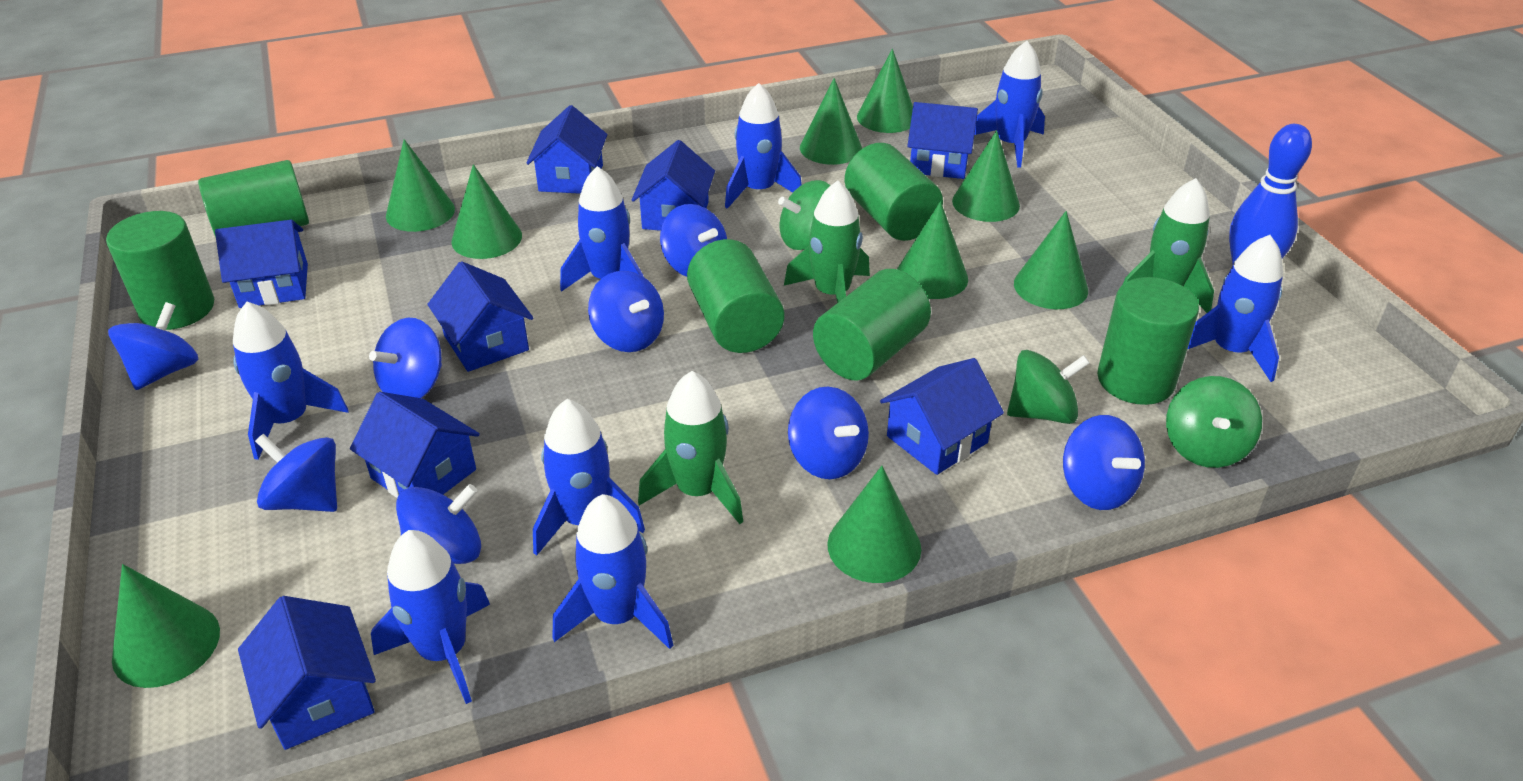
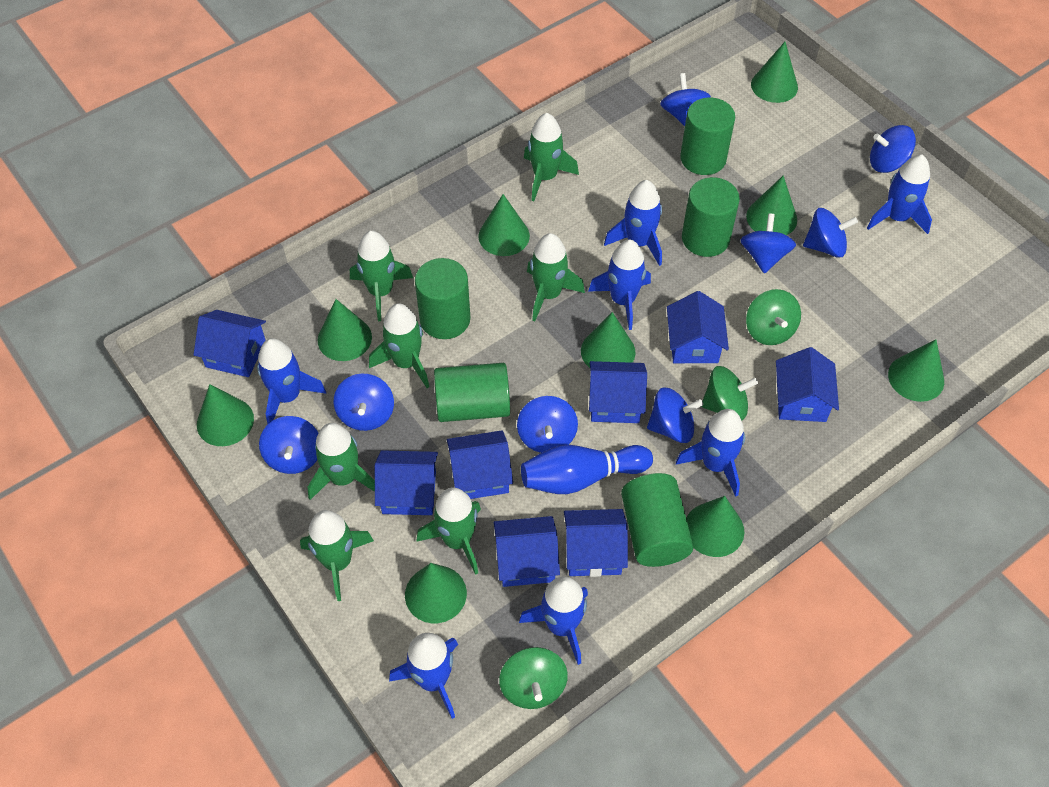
blue rocket: [233,302,349,460] [371,530,490,704] [533,399,645,556] [553,494,673,649] [560,166,644,292] [725,83,802,209] [974,41,1045,167] [1188,235,1283,382] = 8 -> [257,338,326,425] [389,633,458,719] [519,576,588,665] [588,240,651,330] [604,180,662,266] [676,409,745,497] [867,154,932,234] = 7
green cylinder: [106,211,214,330] [198,160,309,237] [687,239,784,353] [813,269,931,381] [844,143,943,241] [1097,277,1199,405] = 6 -> [415,258,470,339] [434,363,510,422] [621,473,694,567] [680,98,735,175] [682,177,740,257] = 5
green rocket: [638,371,743,524] [784,180,870,303] [1123,178,1214,313] = 3 -> [300,510,374,601] [308,423,375,500] [350,231,413,321] [369,303,429,388] [417,487,481,575] [524,113,579,201] [527,233,585,321] = 7

